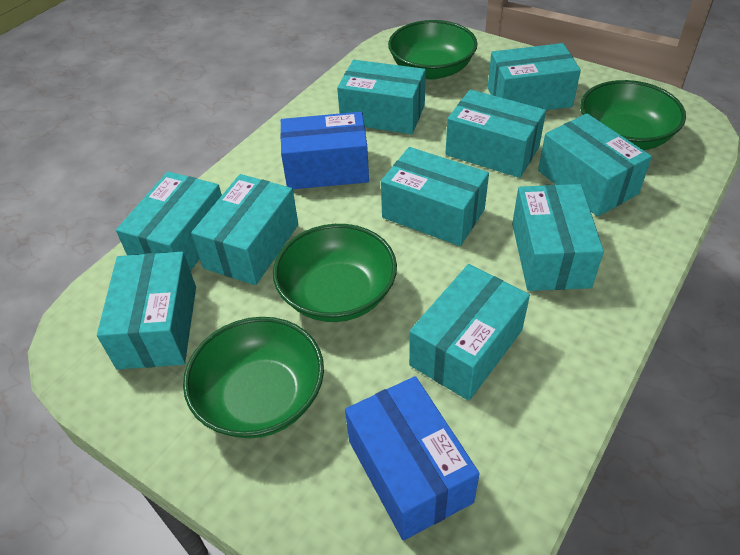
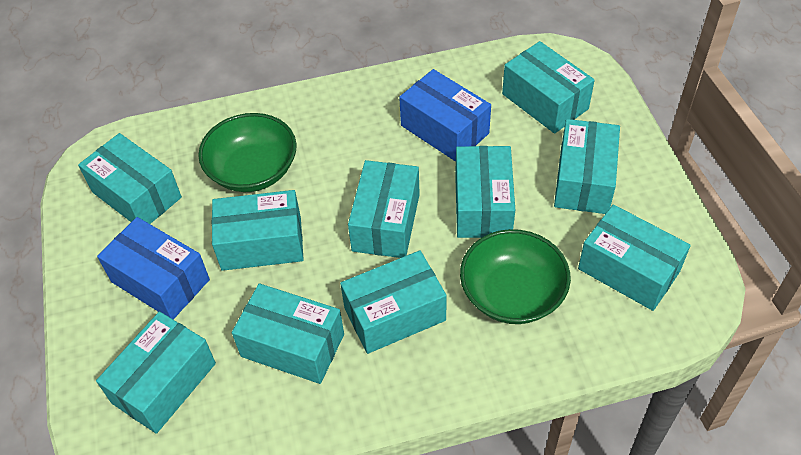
green bowl: [183,317,324,438] [273,224,397,322] [388,20,478,80] [580,80,686,150] = 4 -> [198,113,297,192] [460,229,571,324] = 2

